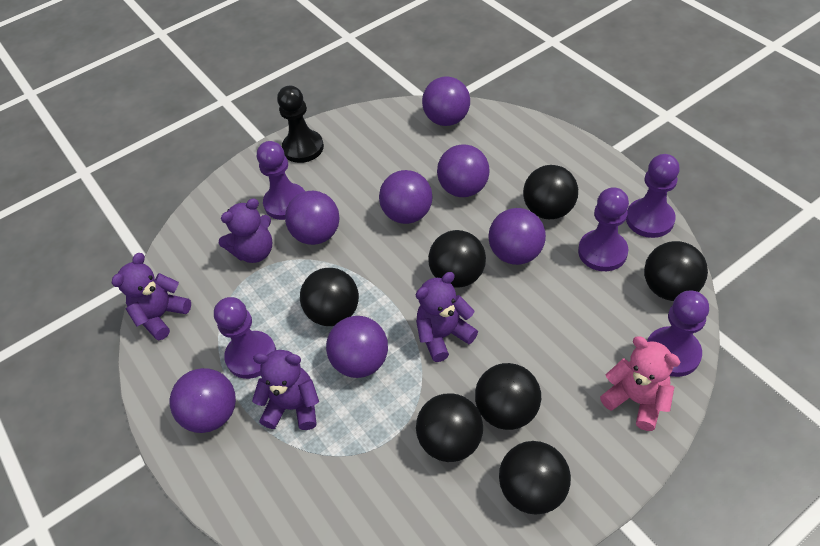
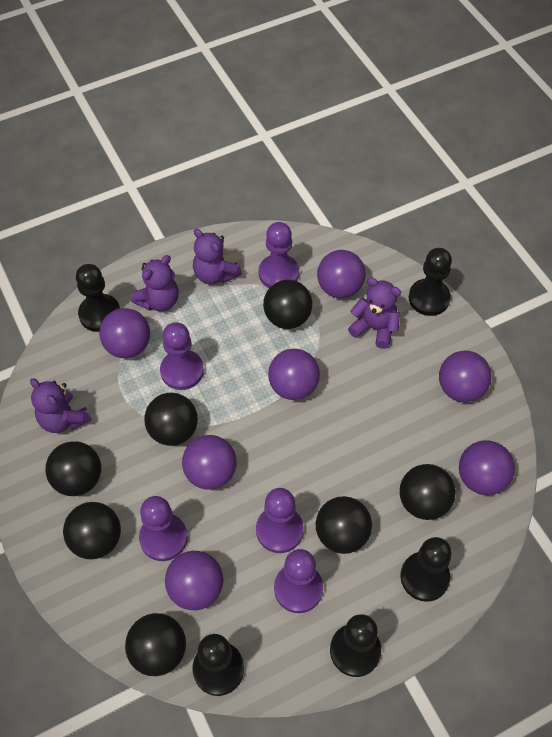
black pawn: [277,86,324,163] = 1 -> [76,264,120,332] [192,634,244,696] [330,614,381,677] [400,537,452,602] [409,248,452,316] = 5
pink teddy bear: [600,336,680,431] = 1 -> none = 0

